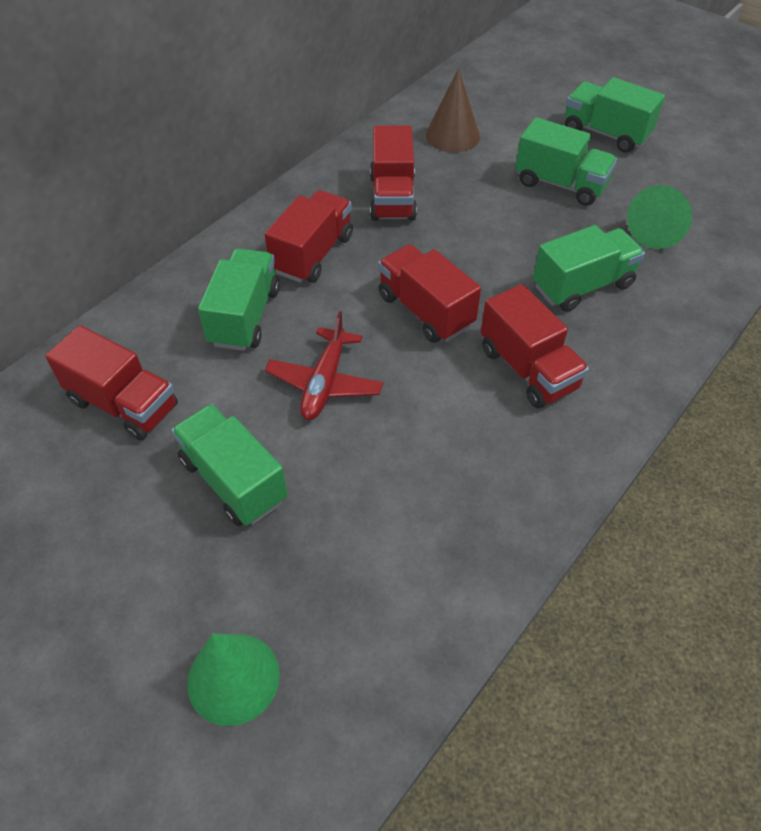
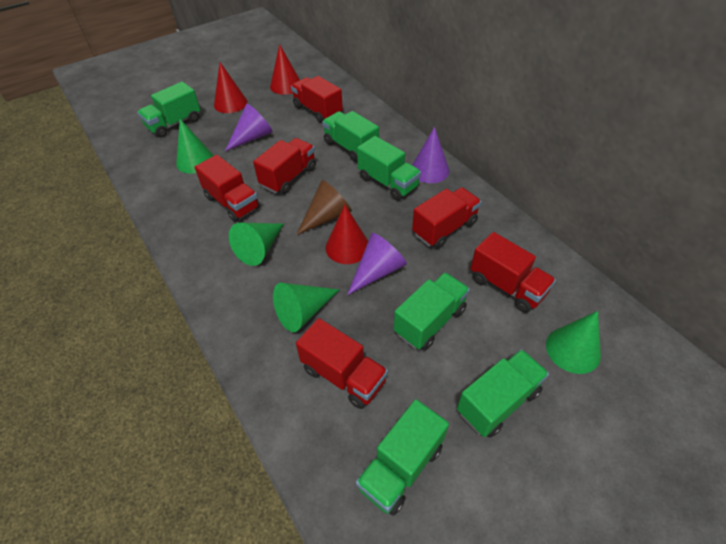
green cone: [187,634,280,726] [627,185,692,249] = 2 -> [176,119,214,174] [229,223,284,266] [273,283,340,332] [546,311,601,374] = 4
green truck: [171,404,288,526] [198,248,280,351] [515,117,617,206] [533,225,645,312] [565,77,665,153] = 5 -> [137,82,201,138] [322,111,379,162] [356,399,449,516] [357,136,421,201] [394,272,470,350] [457,349,549,437] = 6
purple cone: none = 0 -> [225,104,273,151] [347,233,407,295] [412,127,449,183] = 3
red cone: none = 0 -> [214,62,247,113] [270,44,300,95] [326,205,368,264] = 3
red plane: [265,311,383,420] = 1 -> none = 0
red truck: [45,325,178,440] [265,190,353,283] [370,125,417,221] [378,244,481,343] [481,284,589,408] = 5 -> [195,155,260,222] [253,138,316,194] [291,76,343,123] [296,318,388,409] [412,187,481,249] [470,232,556,313] = 6

